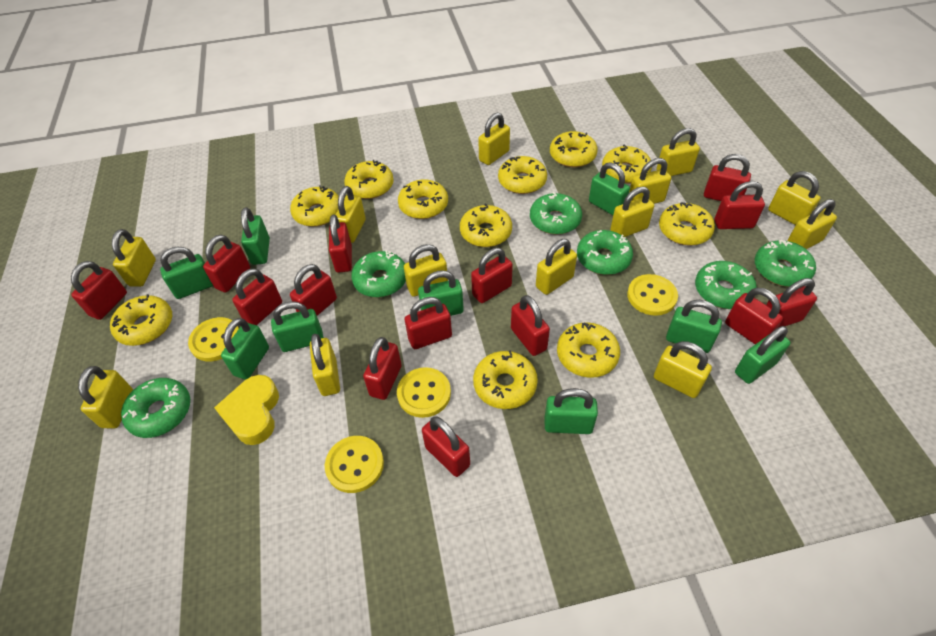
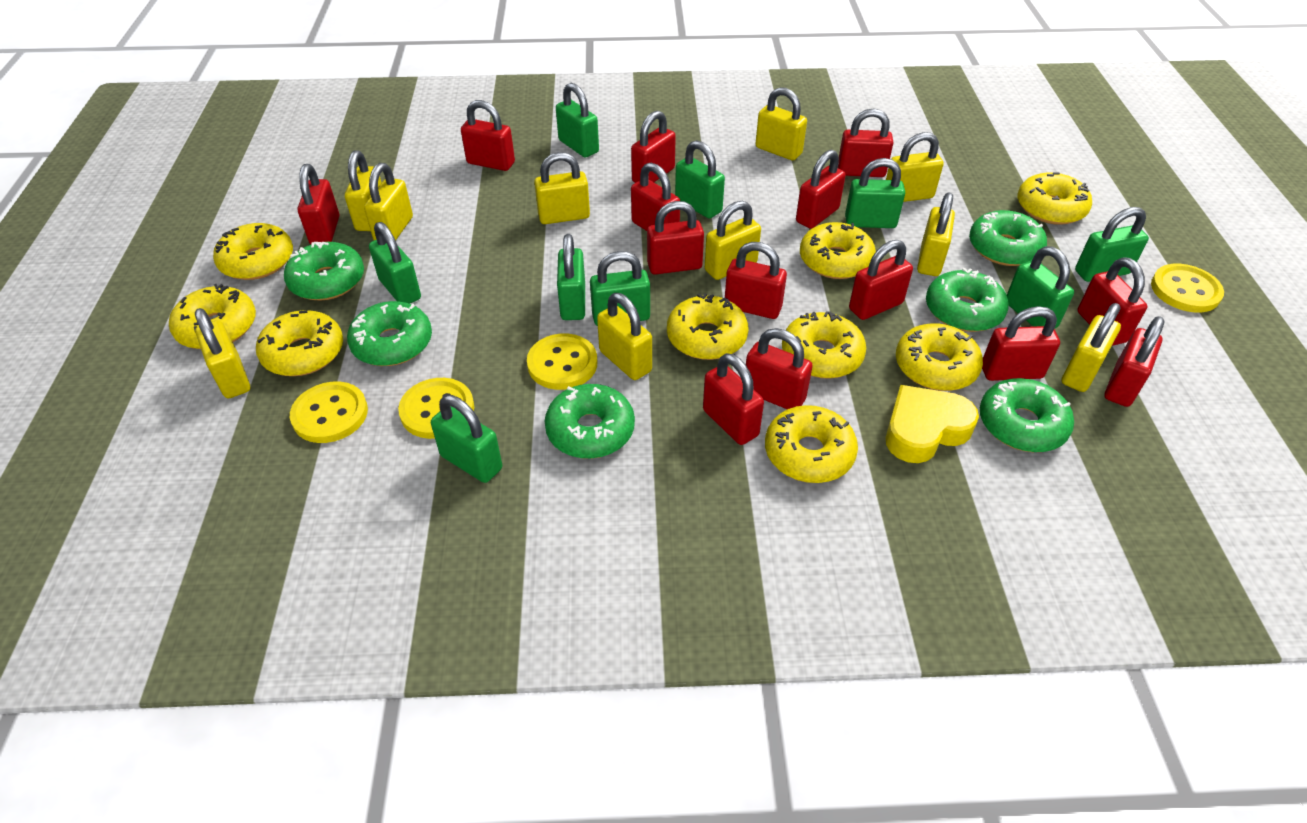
yellow donut: [110,294,172,346] [290,185,339,227] [344,160,394,199] [398,179,448,219] [460,203,512,247] [473,350,538,409] [498,156,547,194] [550,131,598,167] [557,322,620,378] [602,145,652,184] [659,202,715,246] = 11 -> [169,284,256,349] [213,223,293,280] [256,310,343,376] [667,294,748,360] [765,405,858,483] [782,311,866,379] [800,222,876,279] [896,323,983,391] [1017,172,1092,225] = 9
yellow padlock: [78,366,133,428] [112,229,156,287] [310,334,340,396] [336,186,366,243] [404,244,448,297] [478,113,510,165] [536,239,577,295] [610,186,654,237] [629,158,671,204] [654,341,712,398] [656,128,700,176] [768,171,820,225] [787,199,837,249] = 13 -> [195,308,250,398] [345,150,382,231] [364,163,413,240] [534,152,590,224] [597,293,652,380] [705,201,761,280] [756,87,807,160] [886,132,944,202] [917,192,955,276] [1062,303,1121,392] = 10

